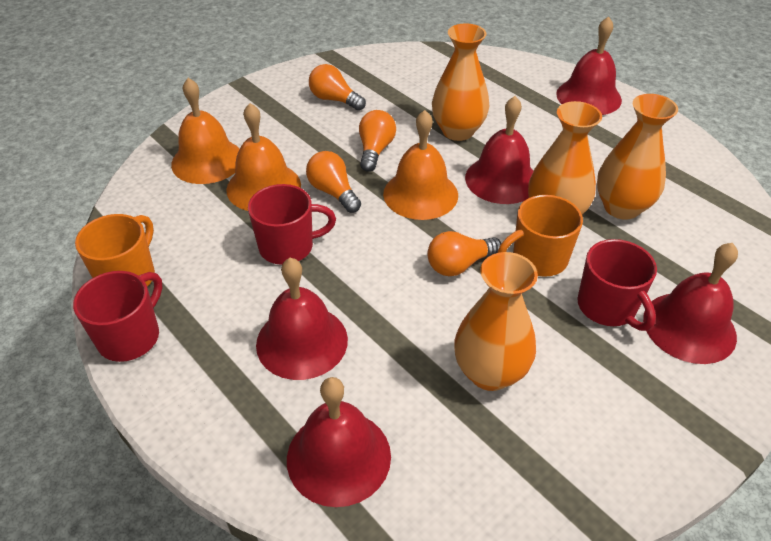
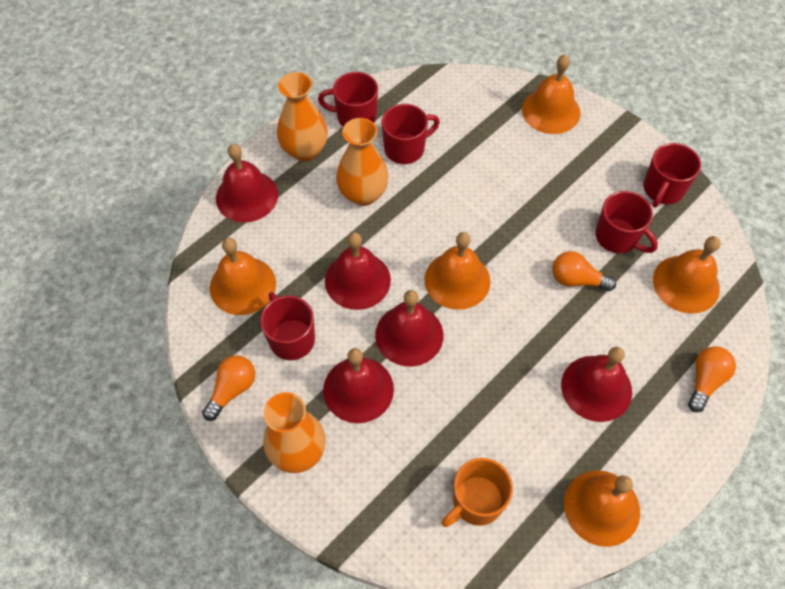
orange bell: [171,78,240,184] [226,103,301,211] [383,110,458,220] = 3 -> [210,238,276,315] [424,232,490,310] [522,54,580,134] [564,470,640,547] [653,236,721,314] = 5
orange light bulb: [306,151,361,213] [309,64,366,111] [359,110,396,172] [427,231,501,276] = 4 -> [202,355,255,421] [552,251,616,291] [688,346,736,412] = 3
orange mug: [75,214,155,287] [498,195,583,277] = 2 -> [441,458,513,527] = 1
orange vase: [432,23,489,141] [454,252,538,391] [528,101,602,215] [597,94,678,220] = 4 -> [263,392,326,473] [277,72,328,162] [336,118,389,206] = 3
red mug: [73,271,162,362] [248,184,336,265] [577,239,657,331] = 3 -> [260,292,315,360] [318,72,378,127] [381,104,440,164] [596,191,658,253] [643,143,701,208] = 5

